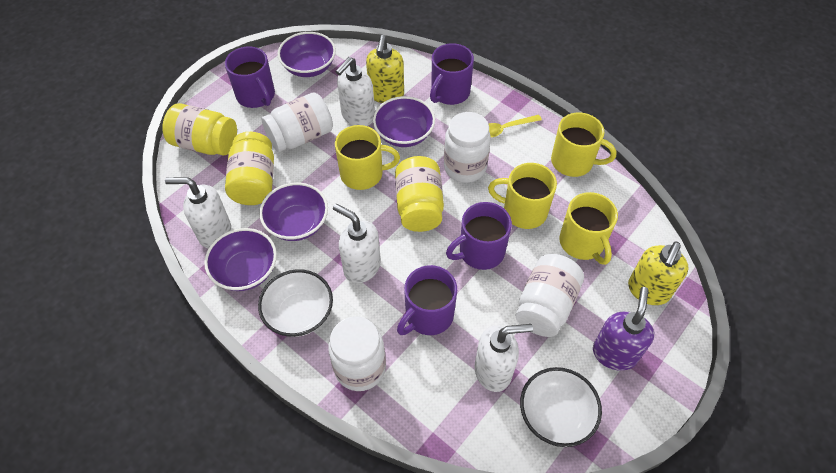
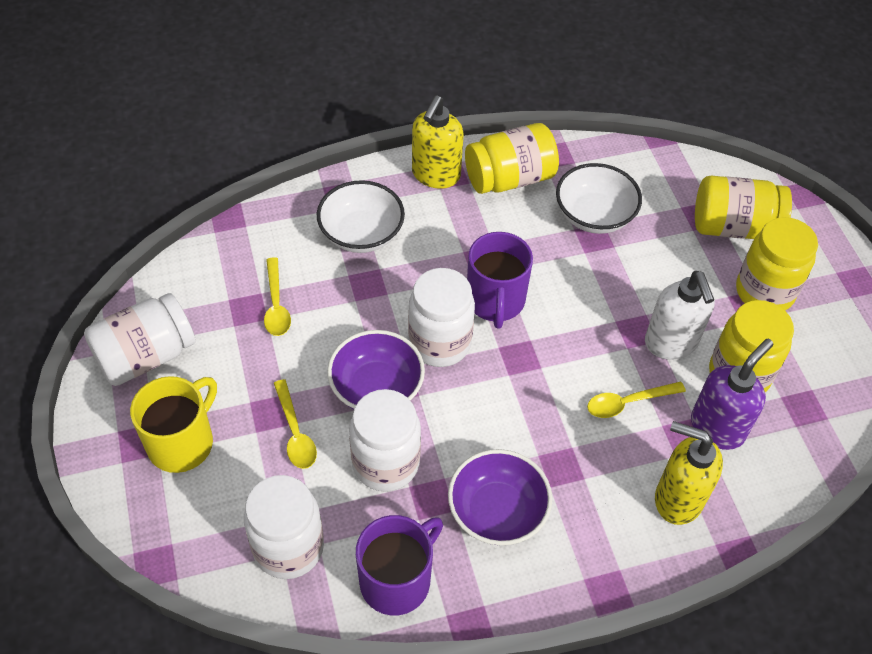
purple bowl: [204,228,277,291] [259,183,328,241] [277,32,336,77] [373,96,435,147] = 4 -> [327,330,425,409] [448,449,552,545] = 2
purple mug: [225,46,275,108] [397,265,457,335] [430,43,474,105] [446,202,512,270] = 4 -> [356,515,443,615] [467,232,533,329] = 2
white soap dispenser: [165,177,231,249] [333,204,381,283] [335,57,375,126] [475,324,533,392] = 4 -> [645,271,715,360] = 1
yellow jar: [162,103,237,155] [225,132,274,205] [395,156,444,232] = 3 -> [465,123,559,194] [695,176,792,239] [709,300,794,392] [736,217,818,311] = 4
yellow mug: [335,125,400,190] [488,163,557,229] [551,113,617,177] [559,192,618,265] = 4 -> [130,376,217,473] = 1
yellow spoon: [489,115,542,138] = 1 -> [264,257,291,336] [274,379,317,469] [587,381,686,418] = 3

